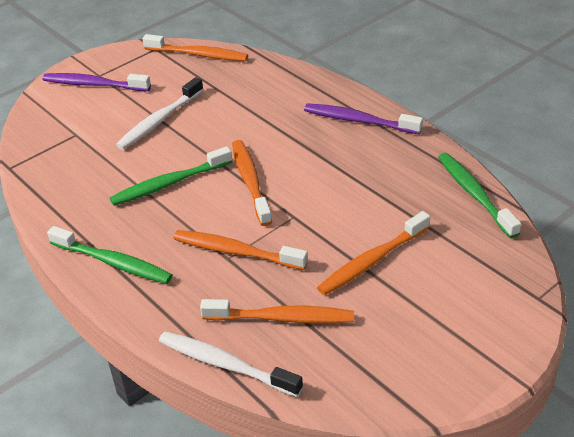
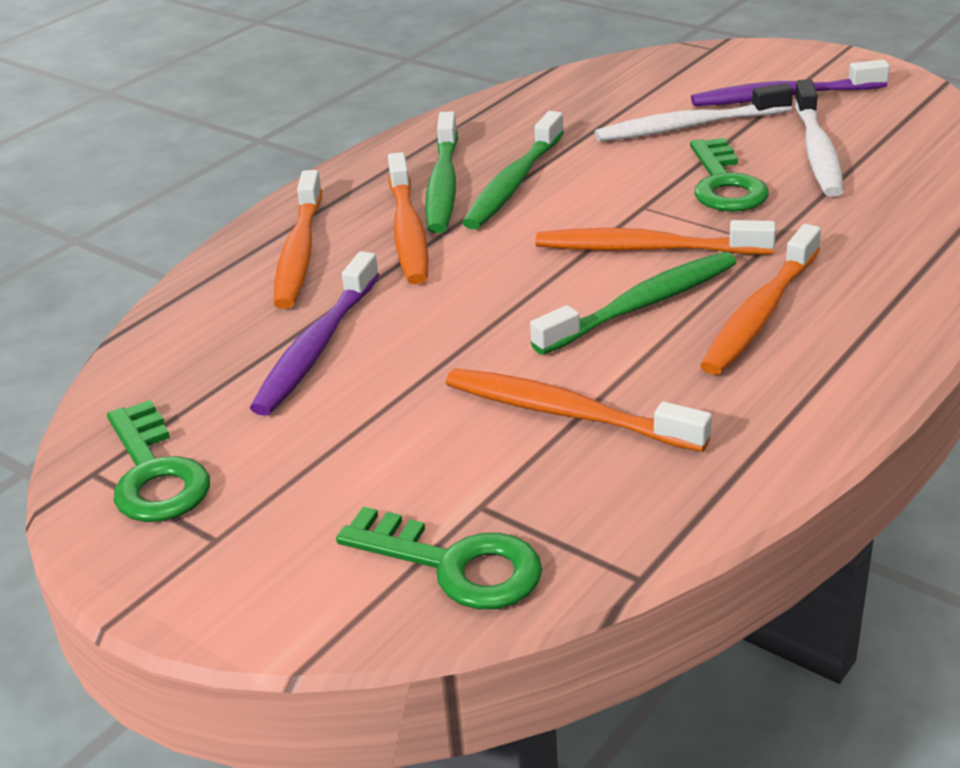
green key: none = 0 -> [107,400,210,522] [336,507,542,609] [690,138,768,212] = 3

